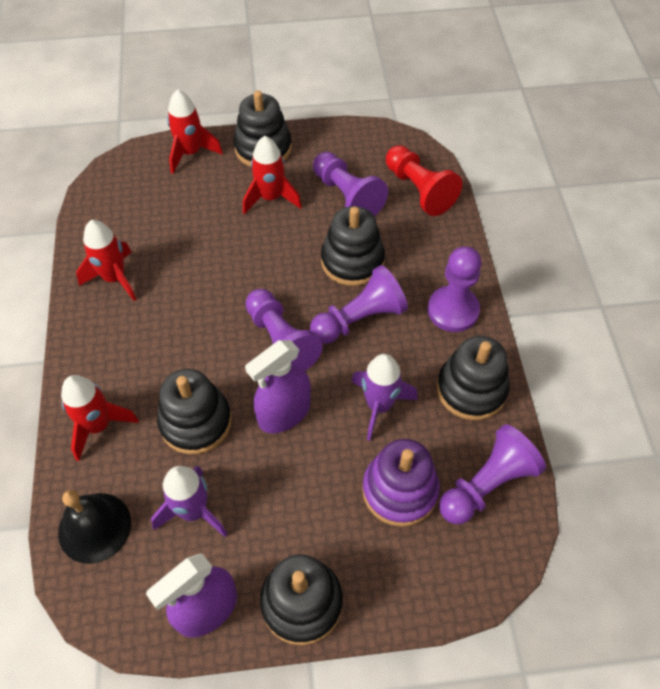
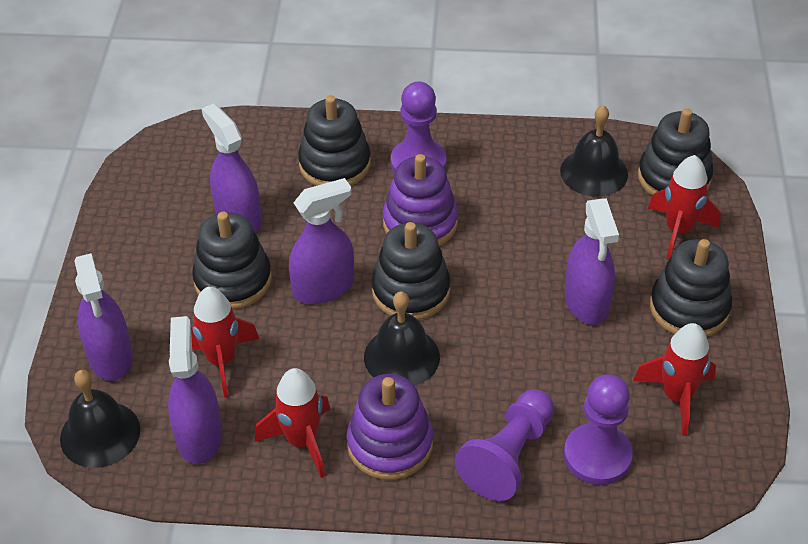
black bell: [58,490,131,564] = 1 -> [60,370,140,468] [364,291,440,386] [560,105,628,197] = 3
purple pawn: [245,289,323,371] [310,265,408,344] [313,152,388,216] [428,246,482,332] [439,424,546,524] = 5 -> [391,81,447,173] [455,389,554,501] [564,374,633,485] = 3
purple rocket: [151,466,228,537] [351,354,418,441] = 2 -> none = 0
purple spray bottle: [146,554,237,638] [245,340,311,433] = 2 -> [74,253,133,381] [168,316,222,464] [202,103,262,233] [289,178,354,304] [565,199,619,325] = 5
purple stacking toy: [362,439,440,527] = 1 -> [346,374,433,480] [383,154,458,246] = 2
red pawn: [386,145,462,216] = 1 -> none = 0

